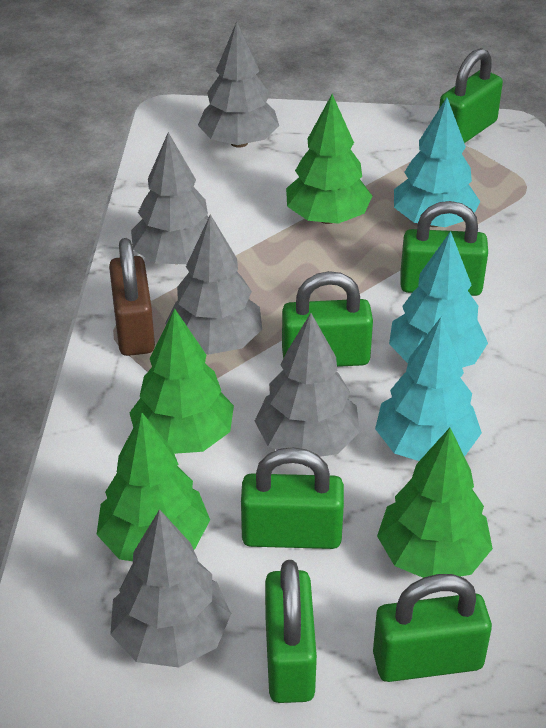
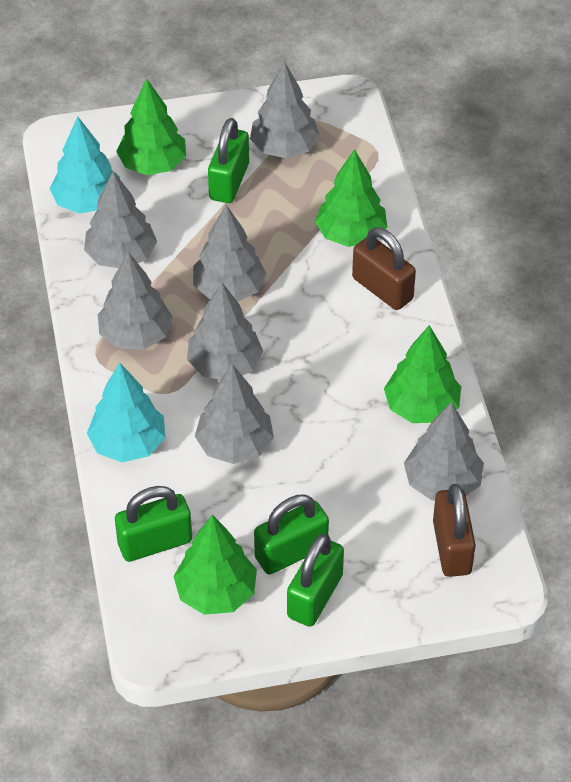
brown padlock: [109,238,155,356] = 1 -> [352,227,416,310] [433,484,476,577] = 2
green padlock: [241,447,344,549] [265,560,317,703] [282,271,373,367] [373,574,492,682] [400,201,488,296] [439,48,503,143] = 6 -> [115,486,192,562] [208,118,249,203] [254,495,329,574] [287,534,344,627] = 4
grey tree: [110,509,231,668] [131,132,209,264] [165,214,262,355] [198,21,279,148] [255,313,360,457] = 5 -> [84,171,157,268] [98,252,173,349] [187,282,263,380] [193,205,266,302] [195,364,274,464] [250,62,320,158] [404,402,484,500] = 7
turquoise tree: [375,317,482,461] [389,231,488,367] [394,97,480,227] = 3 -> [49,116,120,214] [87,362,166,462] = 2

